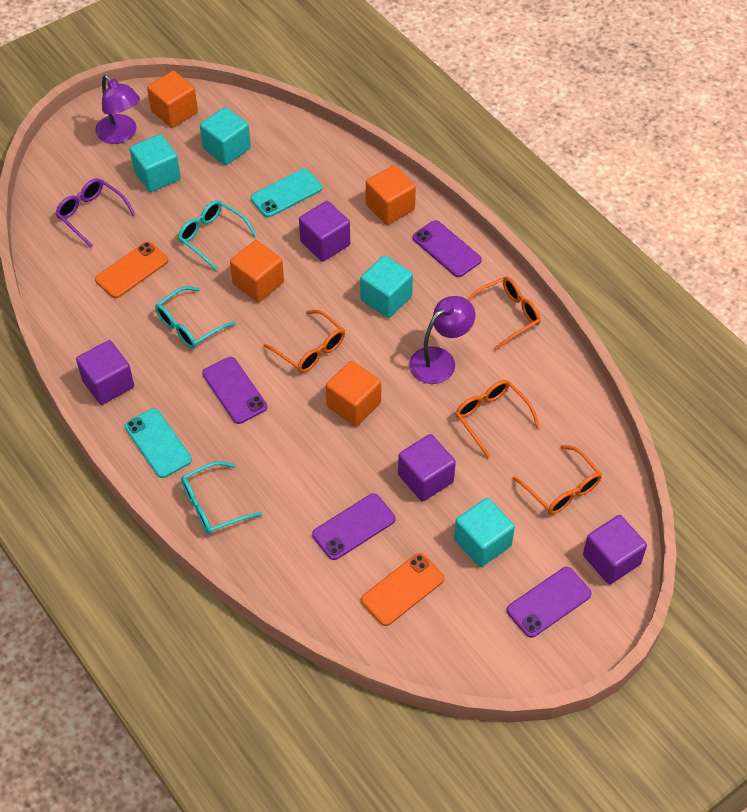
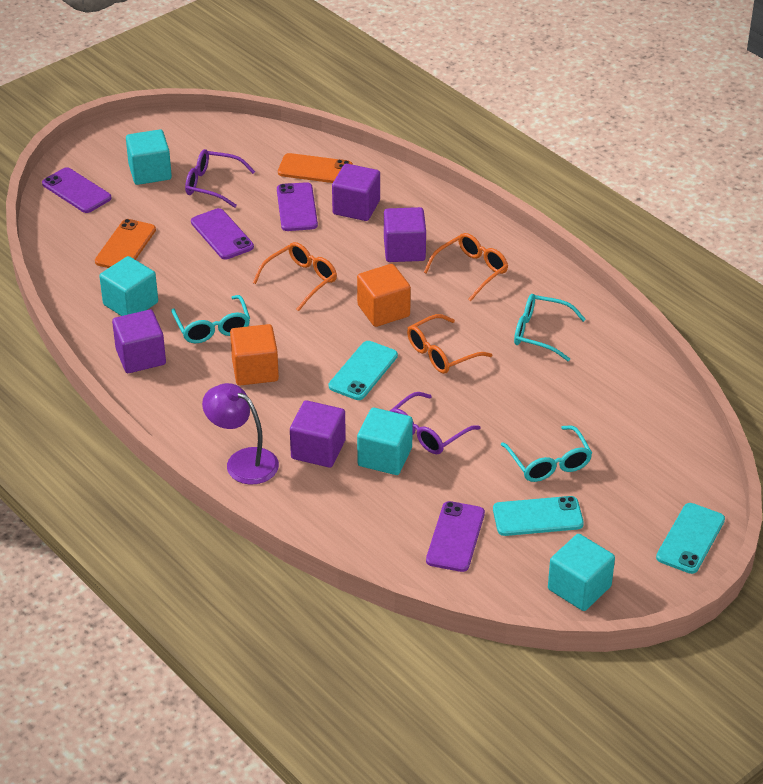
orange cube: [147,71,198,128] [230,240,284,302] [326,361,381,426] [366,165,416,225] = 4 -> [230,324,279,386] [357,264,411,327] = 2
orange glasses: [263,310,345,373] [455,380,540,458] [467,276,540,350] [512,445,602,515] = 4 -> [253,242,337,311] [407,314,493,374] [423,233,508,301] = 3
purple glasses: [55,178,135,248] = 1 -> [185,149,255,208] [390,392,481,454] = 2
purple lamp: [95,75,140,144] [409,296,475,384] = 2 -> [202,383,279,485] = 1
turquoise phone: [125,408,192,478] [250,169,322,218] = 2 -> [329,341,398,400] [493,496,584,536] [656,503,725,574] = 3

